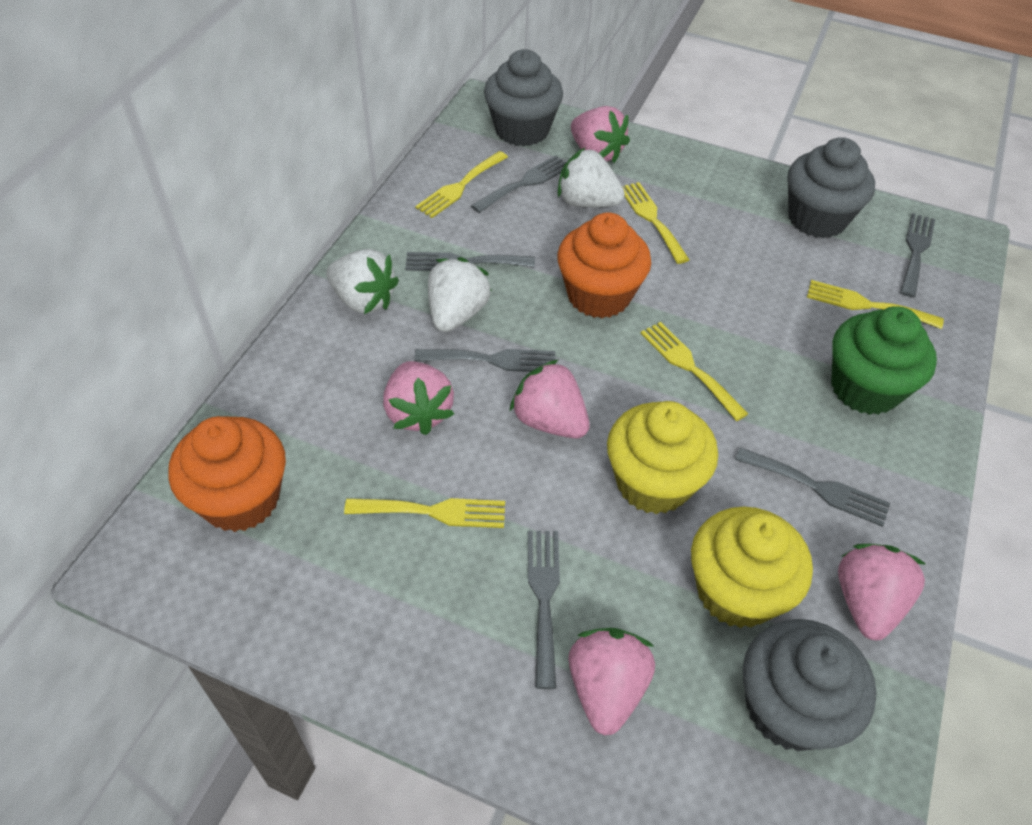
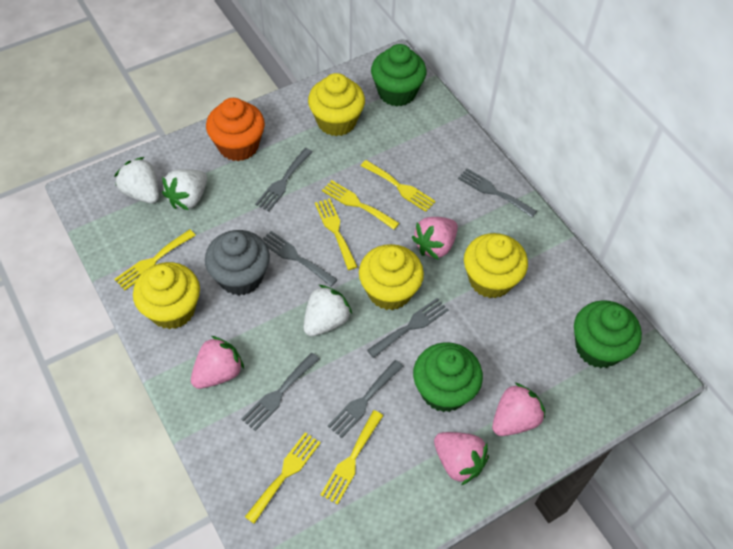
green cupcake: [831,306,937,415] = 1 -> [371,44,426,107] [413,342,483,412] [574,300,642,368] = 3
grey cupcake: [484,49,563,146] [743,619,877,751] [788,137,875,238] = 3 -> [205,230,270,296] = 1
orange cupcake: [168,416,286,532] [557,213,651,318] = 2 -> [206,98,265,161] = 1
pink strawberry: [383,361,454,435] [510,359,590,439] [568,628,655,735] [571,106,630,163] [838,544,927,640] = 5 -> [191,336,244,389] [412,217,458,260] [434,432,489,485] [492,383,545,436] = 4
yellow cupcake: [607,401,718,514] [691,507,813,628] = 2 -> [133,262,200,329] [308,73,365,136] [359,244,424,310] [464,233,528,298] = 4
yellow fork: [344,498,505,528] [415,151,508,218] [622,182,690,264] [641,322,748,421] [807,280,944,329] = 5 -> [114,229,196,290] [245,432,321,524] [315,198,358,270] [321,410,383,505] [322,180,399,230] [361,160,436,212] = 6

